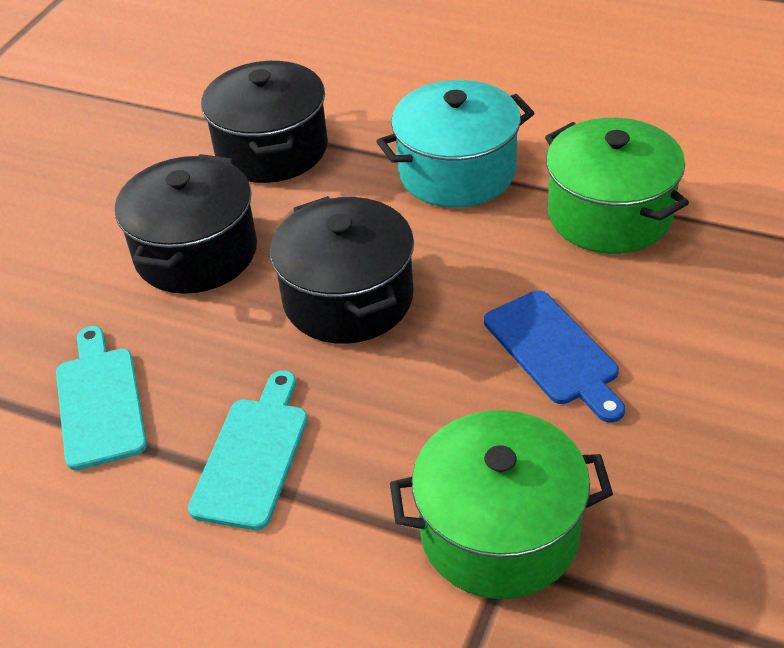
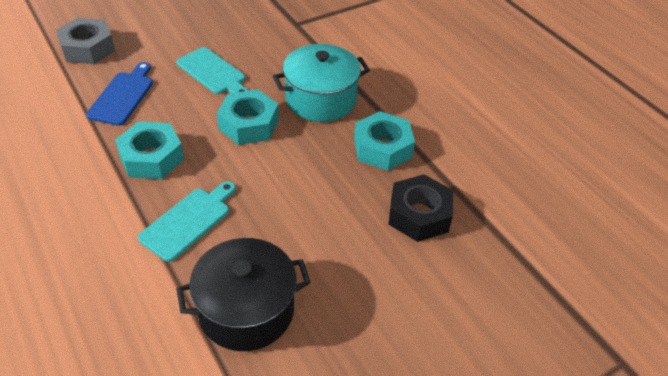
black nut: none = 0 -> [389,174,453,242] = 1
black pot: [115,154,257,294] [201,61,328,183] [270,196,414,344] = 3 -> [176,238,311,351] = 1
green pot: [390,410,613,599] [545,118,689,254] = 2 -> none = 0
grey nut: none = 0 -> [56,18,115,64] = 1
turquoise nut: none = 0 -> [115,121,184,179] [217,89,279,145] [354,111,415,171] = 3

